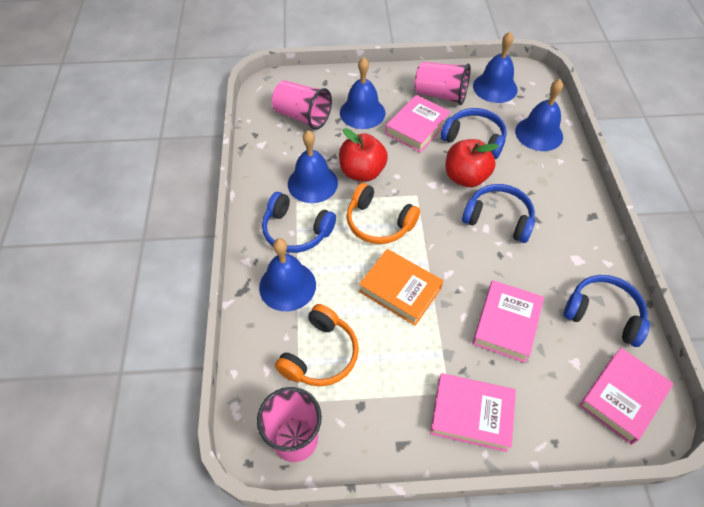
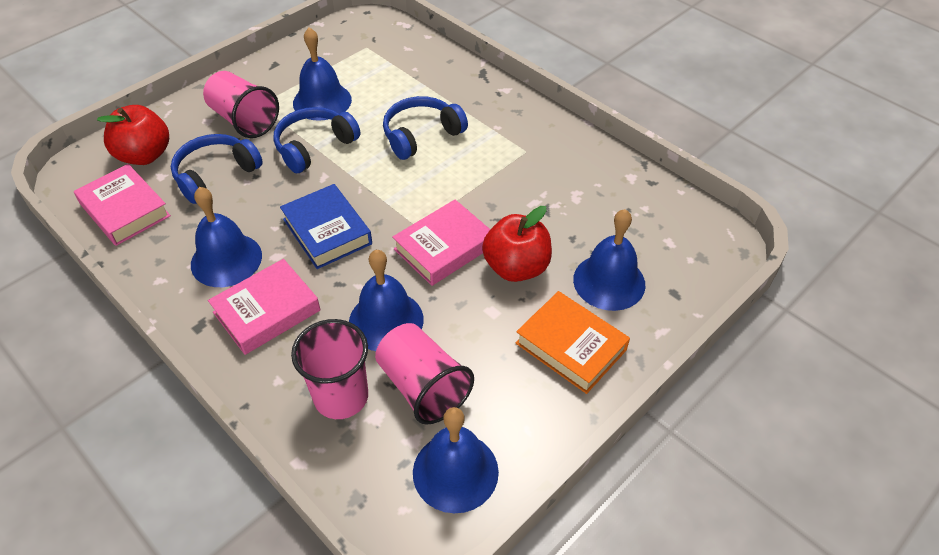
blue book: none = 0 -> [280,184,372,269] = 1
blue headphones: [262,192,336,253] [441,108,507,159] [462,184,535,243] [564,275,650,347] = 4 -> [171,134,263,204] [273,107,361,173] [383,96,468,160] = 3
orange headphones: [275,304,359,386] [346,183,420,244] = 2 -> none = 0
pink book: [385,95,451,153] [430,373,516,452] [472,280,544,363] [579,348,673,445] = 4 -> [74,164,171,246] [208,259,321,355] [392,200,490,286] = 3

